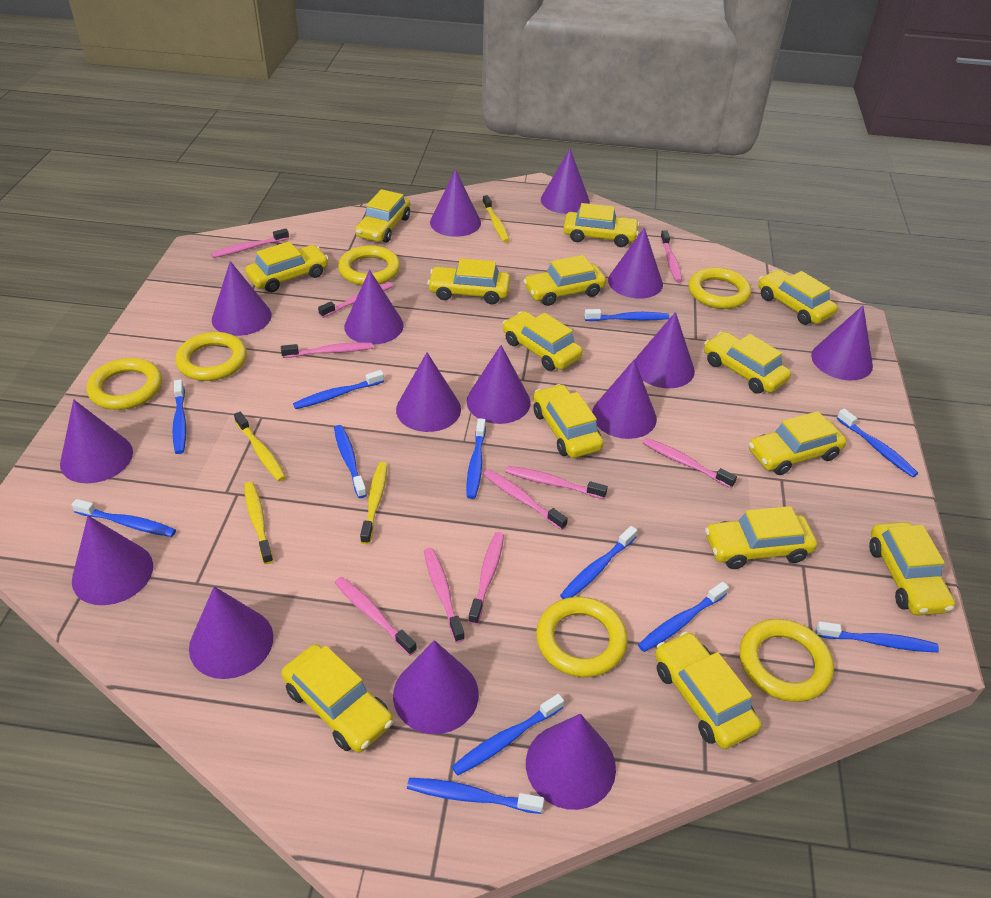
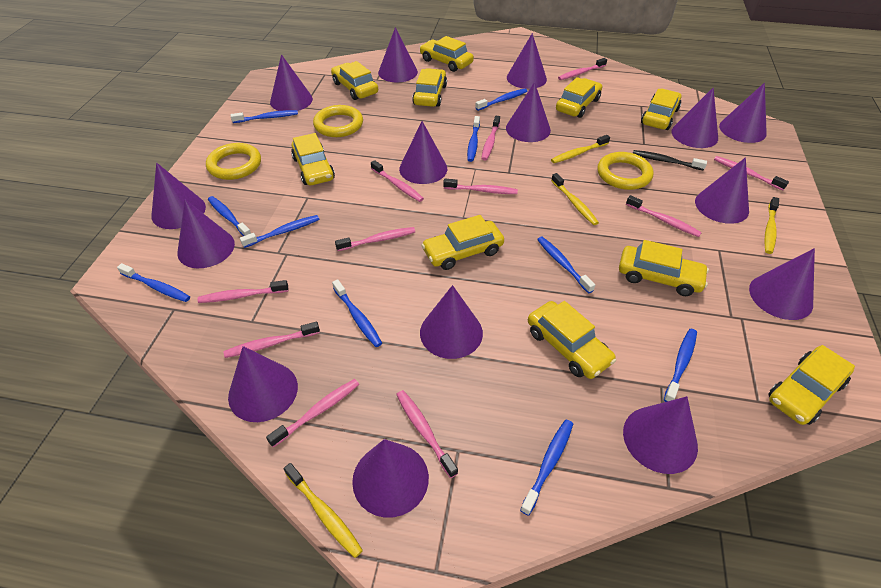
black toothbrush: none = 0 -> [633,150,707,171] = 1
blue toothbrush: [71,499,176,537] [172,380,186,454] [293,370,384,409] [334,425,367,498] [407,778,544,814] [452,694,564,776] [467,418,486,499] [560,526,637,599] [584,309,669,321] [638,582,729,652] [816,622,939,652] [837,409,918,477] = 12 -> [117,263,190,302] [208,196,251,236] [231,110,298,123] [240,215,320,248] [332,279,382,347] [467,116,480,162] [475,89,528,111] [520,420,573,516] [537,237,595,293] [664,329,697,402] = 10
pink toothbrush: [211,228,289,258] [281,342,373,358] [318,282,393,318] [335,577,417,655] [424,548,465,642] [468,532,504,625] [483,469,568,530] [506,466,608,499] [643,438,737,488] [660,230,682,282] = 10 -> [198,280,289,303] [224,322,320,358] [266,379,359,447] [335,227,415,251] [371,160,424,202] [396,390,458,478] [443,179,518,194] [481,116,500,160] [558,58,607,80] [626,195,702,237] [714,156,789,191] = 11
yellow car: [245,241,329,292] [281,644,393,753] [355,189,410,243] [427,258,510,304] [503,311,583,371] [523,255,606,306] [533,384,604,458] [563,203,640,247] [655,632,761,749] [704,332,791,393] [705,506,817,569] [749,411,847,475] [758,270,838,325] [869,522,955,615] = 14 -> [291,133,335,185] [331,61,378,100] [412,68,447,107] [420,36,474,72] [421,215,504,270] [528,301,616,379] [556,77,602,118] [619,240,709,296] [641,89,681,130] [768,345,855,425] = 10
yellow ring: [87,358,162,410] [175,332,247,381] [338,245,400,285] [536,597,628,677] [688,267,751,309] [740,619,834,702] = 6 -> [206,143,261,180] [313,105,363,137] [597,152,653,190] = 3

